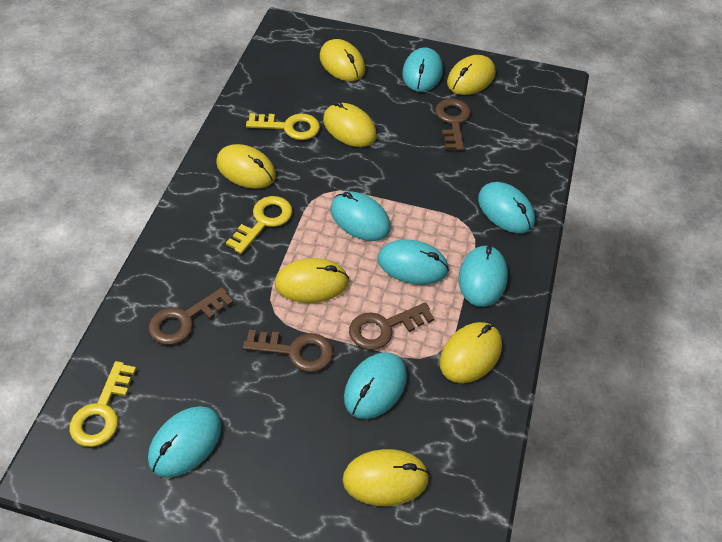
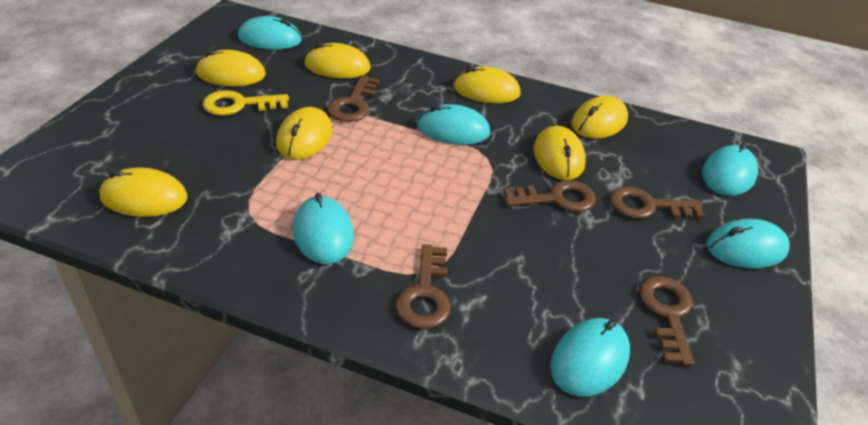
brown key: [148,287,233,345] [243,330,333,372] [349,302,435,350] [435,98,471,151] = 4 -> [328,75,379,122] [396,244,451,329] [503,180,596,212] [610,186,705,219] [639,276,694,366] = 5
turquoise mouse: [148,406,222,478] [330,192,391,241] [344,352,407,419] [378,239,449,285] [402,47,443,92] [458,245,508,307] [478,182,535,233] = 7 -> [238,16,302,50] [293,193,354,264] [418,104,490,145] [550,318,630,397] [702,143,758,196] [707,219,790,269] = 6
yellow key: [69,361,136,447] [226,196,292,254] [246,113,320,140] = 3 -> [202,90,289,116] = 1

